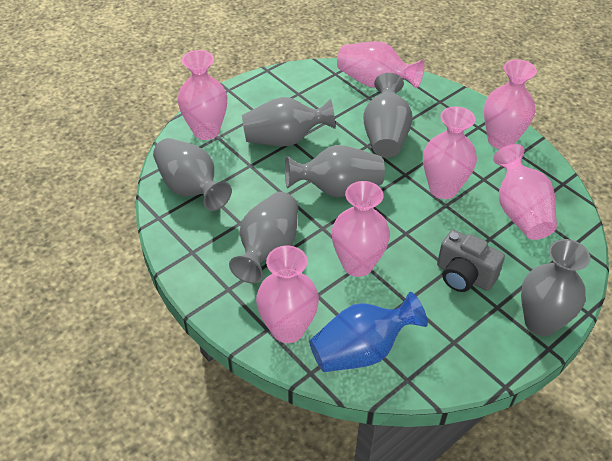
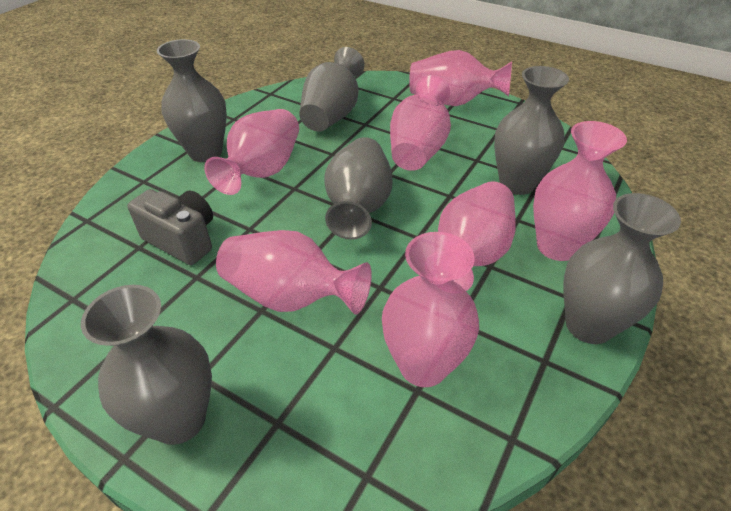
blue vase: [309,292,428,372] = 1 -> none = 0

